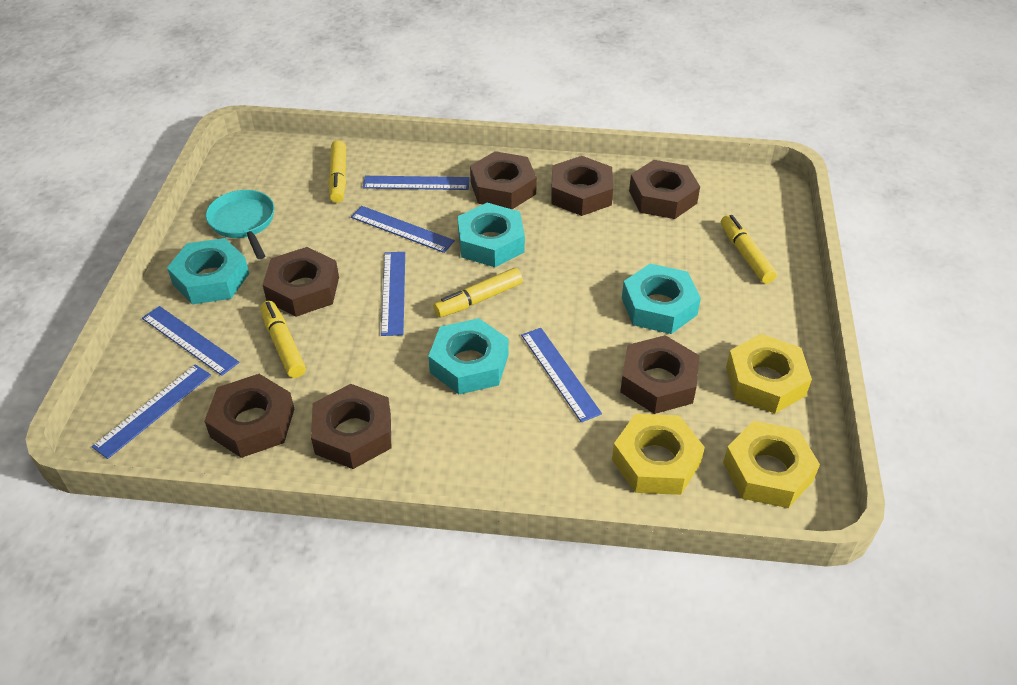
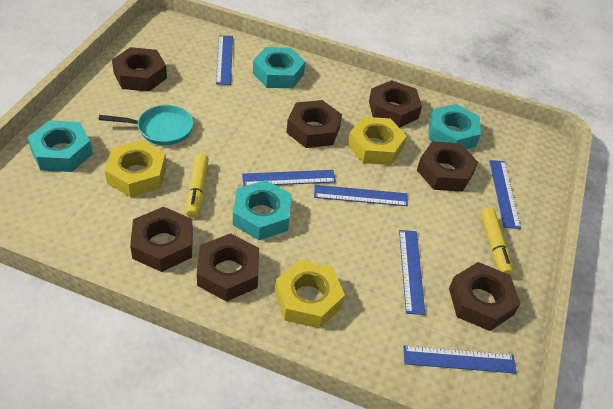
yellow marker: [260,301,306,378] [328,140,346,203] [433,268,523,317] [721,215,777,284] = 4 -> [186,154,209,218] [481,207,513,275] = 2

